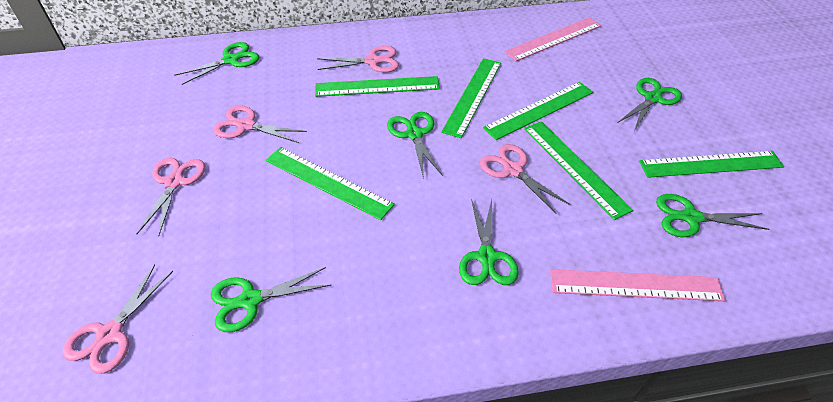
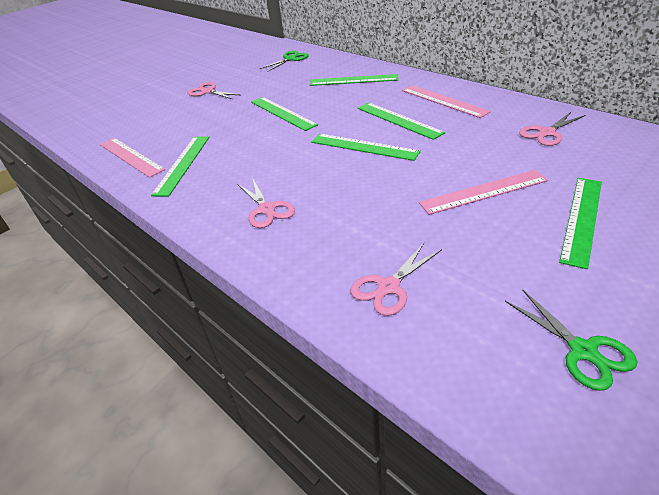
green scissors: [175,42,259,85] [211,267,331,332] [387,112,443,179] [459,199,519,285] [619,78,682,131] [656,194,769,237] = 6 -> [260,50,309,72] [505,289,637,391] = 2
pink ruler: [504,18,601,61] [550,269,726,301] = 2 -> [100,138,165,178] [402,85,491,118] [419,170,548,215] = 3
pink scissors: [62,264,173,374] [137,158,205,236] [213,106,307,143] [317,46,399,73] [480,144,570,213] = 5 -> [187,82,240,99] [237,179,295,228] [350,243,442,316] [519,111,586,146] = 4

